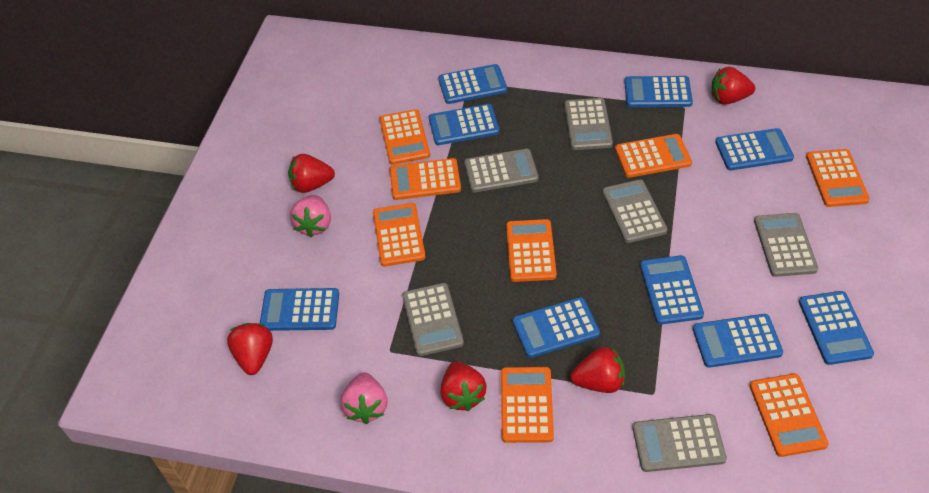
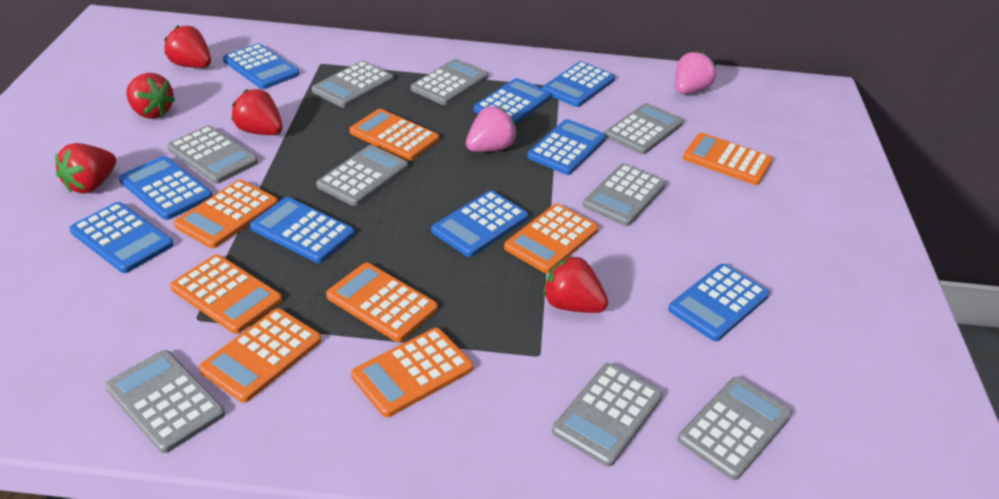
grey calculator: [402,283,464,356] [464,149,539,192] [564,98,613,150] [602,179,667,243] [632,414,727,472] [754,213,818,277] = 6 -> [105,350,225,453] [167,126,258,184] [312,61,394,108] [316,145,408,206] [411,59,488,105] [552,363,663,467] [583,163,666,226] [605,103,683,154] [678,377,792,480] = 9

